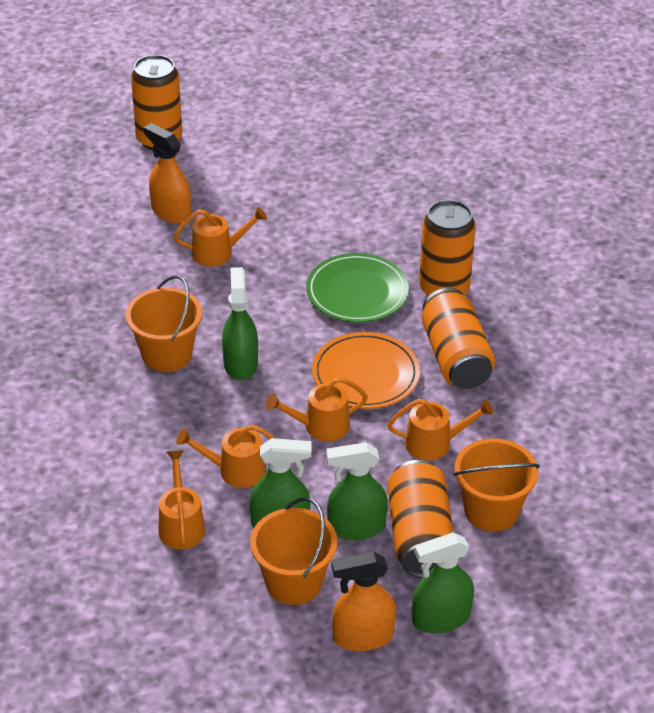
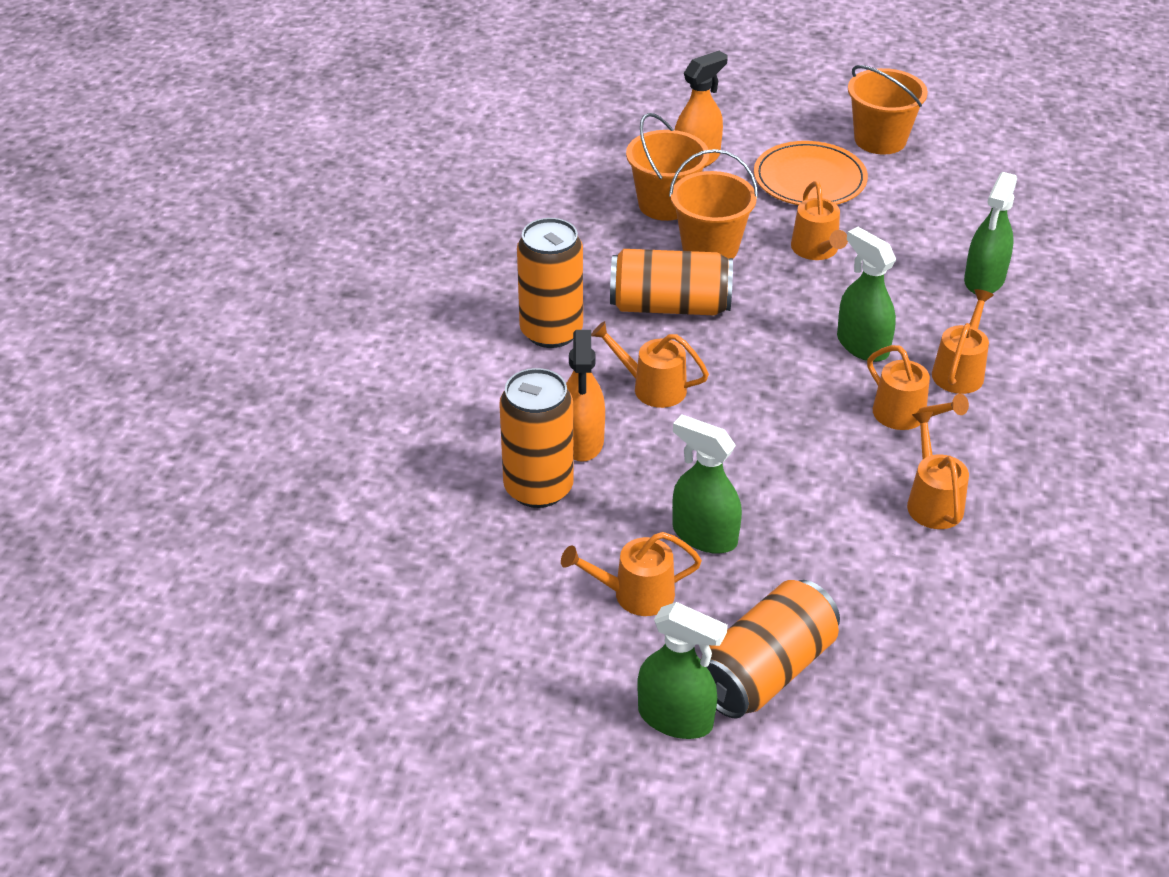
green plate: [306,253,409,322] = 1 -> none = 0
orange watering can: [158,450,205,549] [173,207,267,267] [176,425,275,488] [266,377,368,441] [387,399,494,461] = 5 -> [561,532,702,616] [591,321,709,408] [791,181,848,260] [867,345,969,430] [907,412,969,529] [932,289,994,394] = 6

